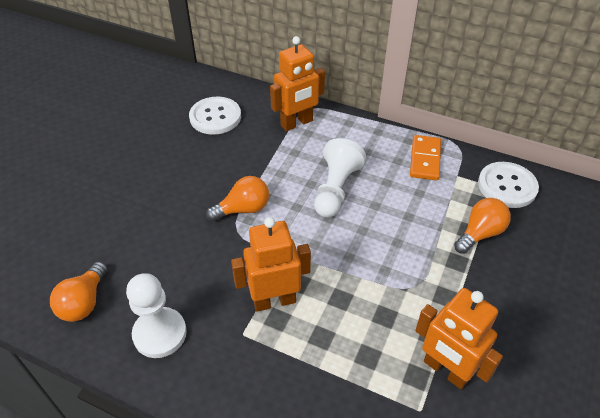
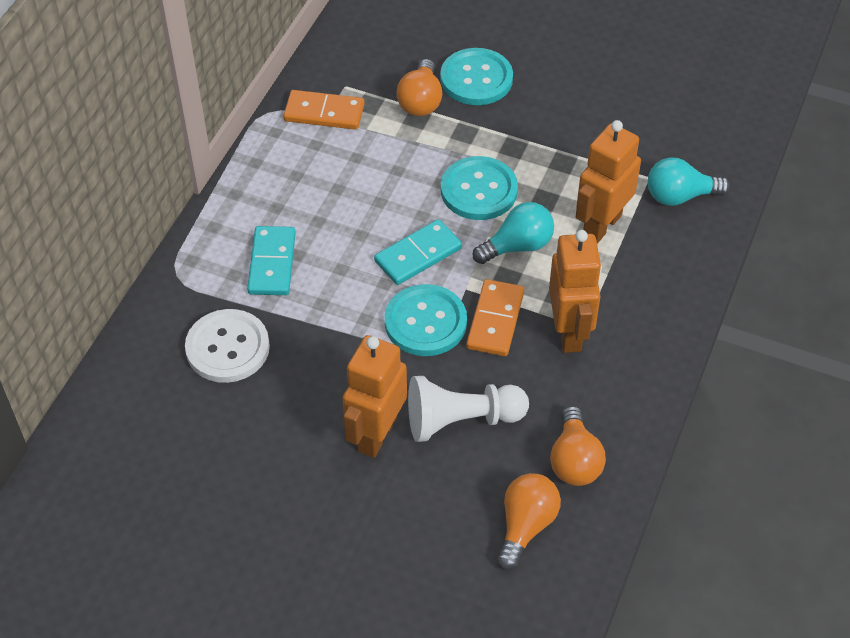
orange domino: [410,135,441,180] = 1 -> [283,90,364,130] [466,279,524,356] = 2
turquoise button: none = 0 -> [385,284,467,356] [440,48,513,105] [441,156,518,220] = 3
turquoise domino: none = 0 -> [247,226,296,295] [374,219,462,285] = 2
turquoise light bulb: none = 0 -> [472,202,554,264] [648,157,730,206] = 2
white button: [189,97,241,135] [478,162,539,208] = 2 -> [185,309,270,383] = 1
white pawn: [126,273,187,358] [314,138,366,218] = 2 -> [408,376,529,442] = 1

